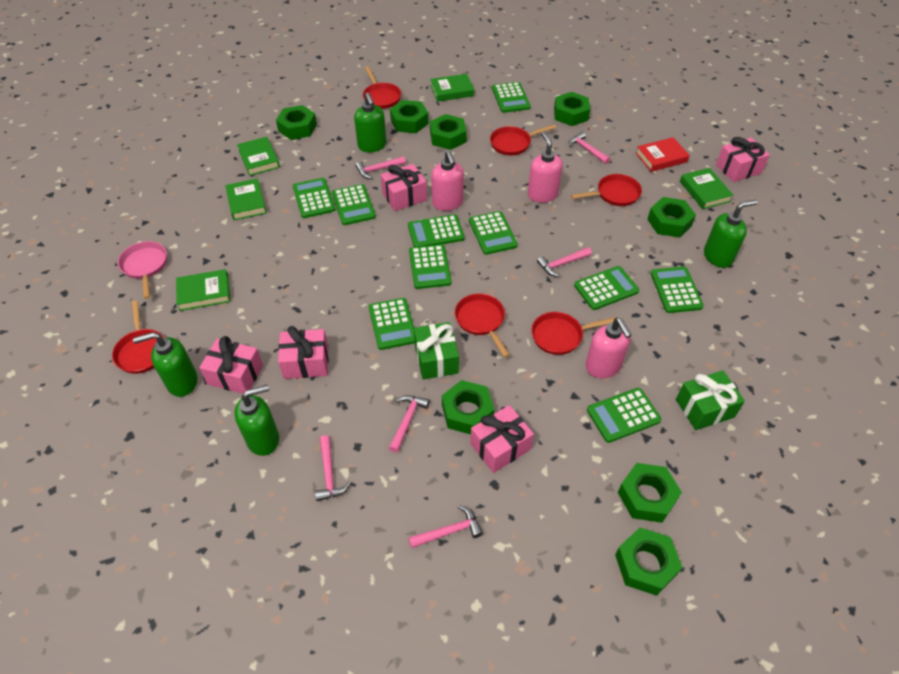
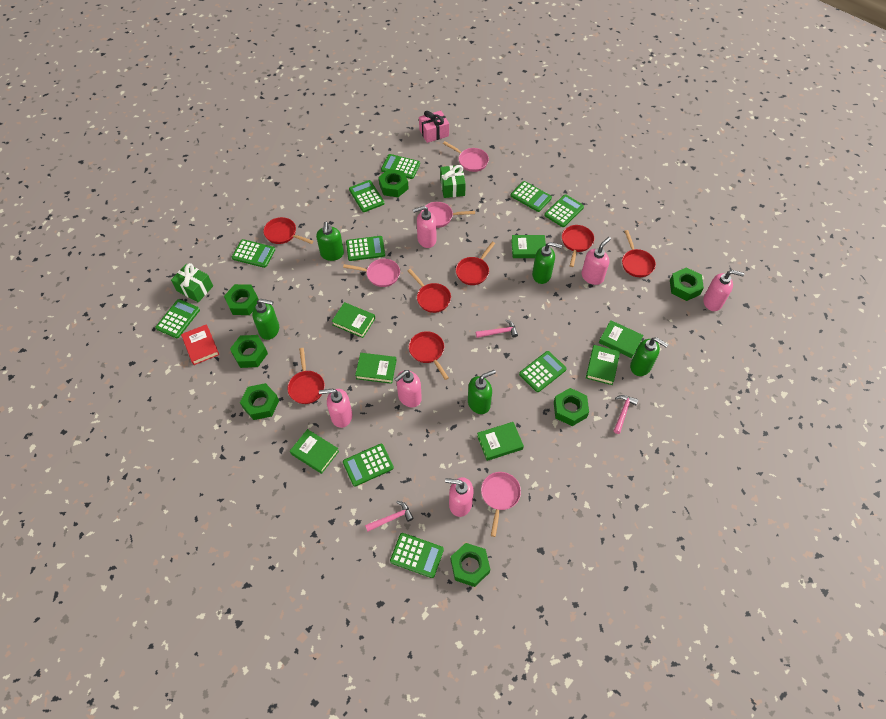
green book: [176,269,230,311] [226,178,267,220] [237,137,280,176] [430,74,474,102] [680,168,733,209] = 5 -> [290,429,339,474] [331,302,375,338] [355,353,397,384] [477,422,524,461] [511,235,546,258] [586,345,620,385] [599,320,644,358] = 7
green nut: [276,105,317,140] [390,100,428,133] [430,114,467,150] [442,380,494,434] [554,92,590,126] [615,527,683,596] [618,463,682,523] [647,197,696,238] = 8 -> [224,284,259,315] [230,335,268,368] [240,383,279,420] [378,169,409,197] [451,543,490,587] [554,388,589,426] [670,267,704,301] = 7
green soap dispenser: [133,332,197,397] [234,385,279,456] [354,92,387,152] [704,199,758,268] = 4 -> [252,299,279,340] [316,222,344,261] [468,370,496,414] [532,242,562,284] [630,337,669,376] = 5
pink gift: [199,336,263,394] [278,326,328,379] [381,164,427,211] [470,405,534,473] [716,137,770,182] = 5 -> [419,111,449,143] = 1
pink hammer: [315,435,350,501] [355,156,406,179] [389,395,430,453] [408,505,483,548] [537,247,592,277] [569,132,610,164] = 6 -> [365,501,414,532] [476,319,518,338] [614,395,639,434] = 3
pink pan: [118,241,167,299] = 1 -> [343,259,400,287] [421,202,475,228] [443,141,489,172] [481,472,521,537] = 4
pink soap dispenser: [431,150,464,211] [528,132,563,203] [585,318,632,378] = 3 -> [319,388,352,428] [395,370,422,407] [413,206,436,248] [445,477,474,517] [581,237,611,285] [703,270,745,311] = 6
red pan: [112,301,164,374] [363,66,401,109] [455,293,510,358] [490,124,556,155] [531,312,616,355] [571,174,642,206] = 6 -> [263,217,313,244] [288,348,325,404] [408,269,451,313] [409,331,449,380] [456,242,495,285] [562,225,594,267] [622,230,656,277] = 7

